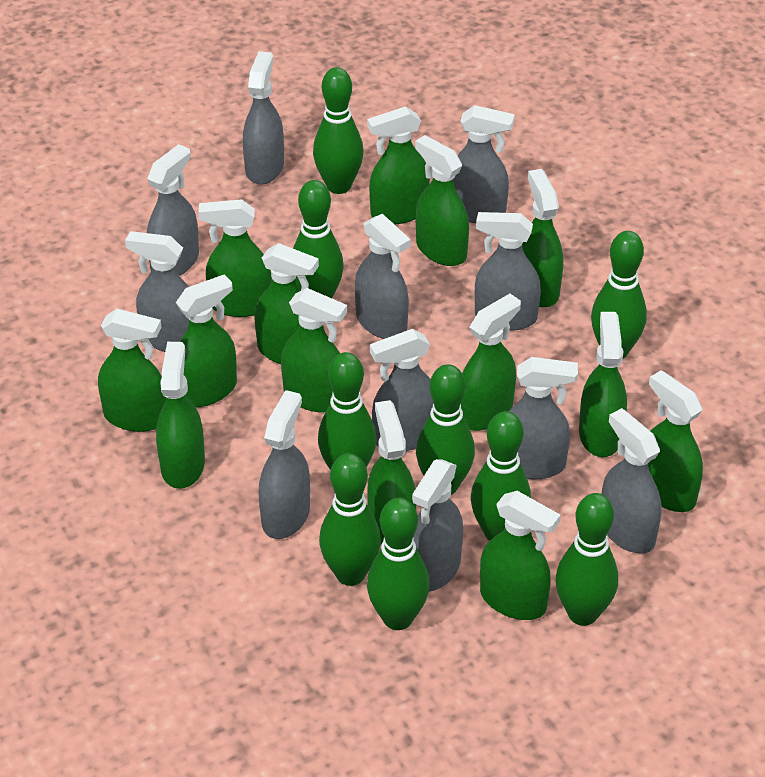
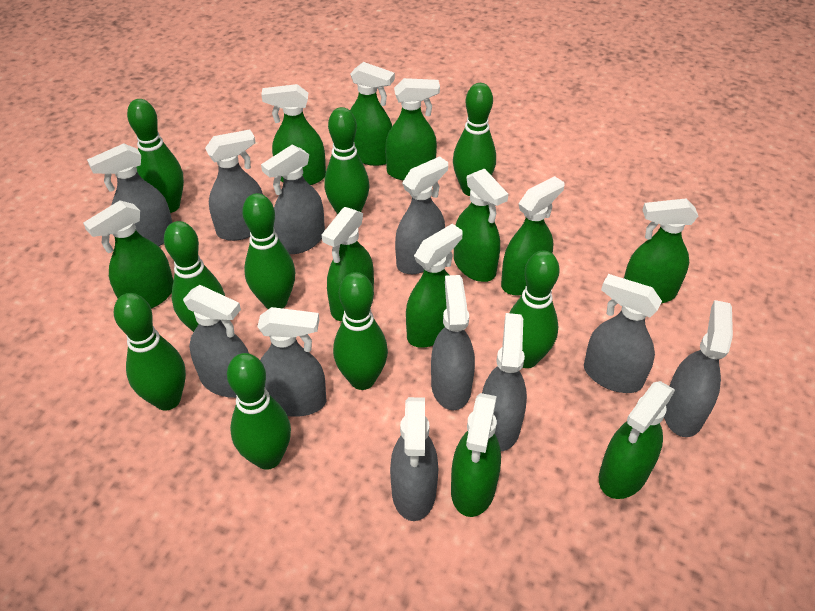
green spray bottle: [98,309,166,432] [156,342,205,489] [176,274,237,407] [198,199,272,317] [254,243,319,364] [281,288,347,413] [367,106,430,225] [367,400,416,544] [415,135,469,266] [461,294,521,431] [480,491,560,620] [522,169,563,307] [579,312,627,457] [648,370,703,512] = 14 -> [83,200,174,309] [261,84,326,185] [322,207,374,321] [350,62,395,166] [385,78,440,181] [406,224,462,348] [451,393,501,517] [454,169,508,282] [501,176,564,295] [599,381,675,499] [624,198,698,304] = 11

